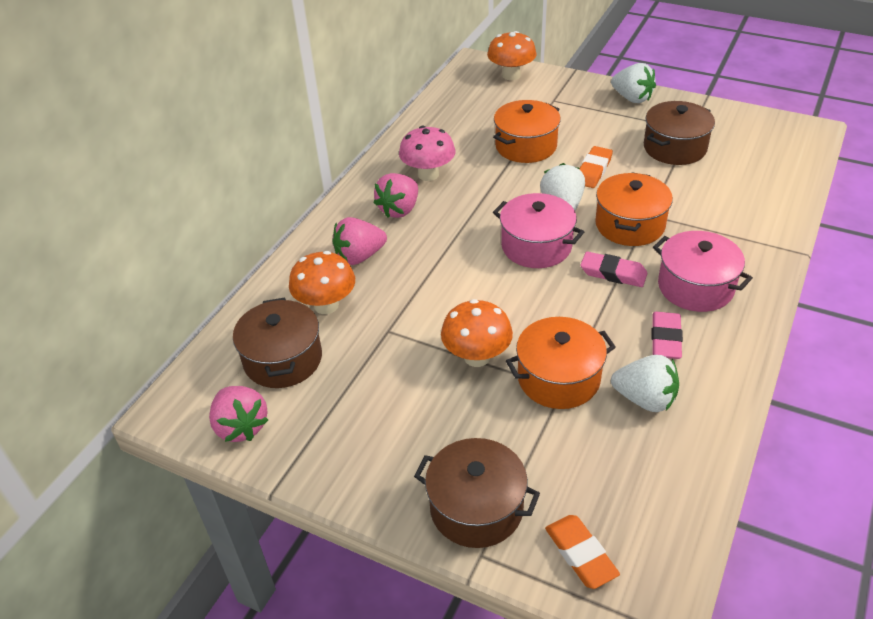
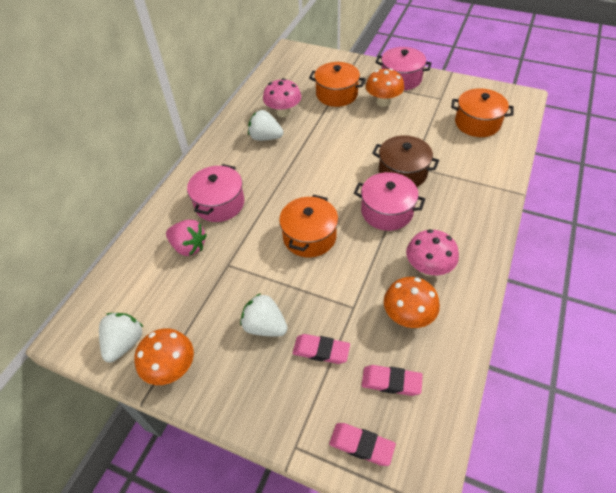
brown pot: [233,297,322,388] [414,438,540,548] [644,101,715,165] = 3 -> [372,135,439,187] = 1
orange eraser: [545,515,620,589] [579,146,613,188] = 2 -> none = 0
pink eraser: [581,251,647,287] [652,312,683,359] = 2 -> [293,334,350,364] [329,423,396,466] [362,365,423,396] = 3
pink mushroom: [399,126,455,181] = 1 -> [263,78,301,117] [406,229,459,276] = 2
pink pot: [493,193,584,268] [653,231,753,312] = 2 -> [187,164,244,222] [354,172,425,231] [375,47,431,90] = 3
pink strawberry: [209,386,268,442] [332,217,387,265] [374,173,418,218] = 3 -> [166,220,207,256] = 1

